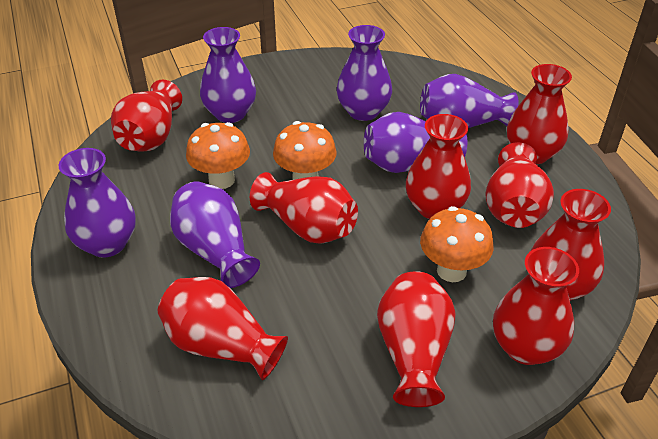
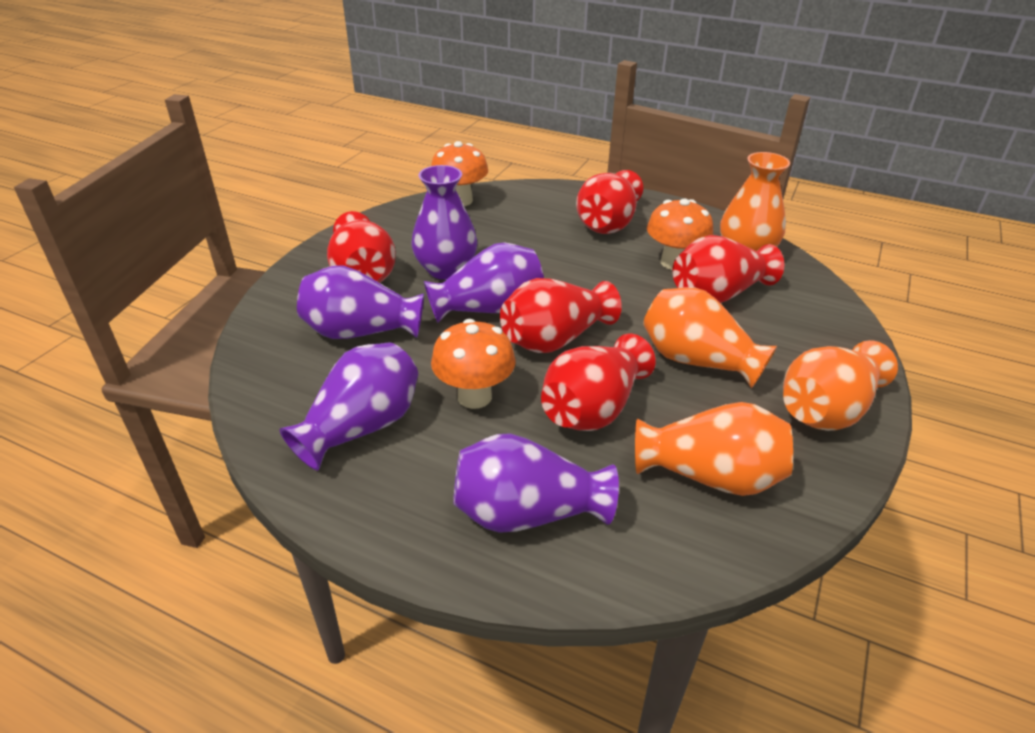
orange vase: none = 0 -> [635,402,793,496] [643,287,777,389] [720,152,790,251] [783,340,898,431] = 4
purple vase: [59,148,136,258] [170,181,260,288] [200,27,256,123] [337,25,392,121] [364,112,467,173] [420,74,519,128] = 6 -> [279,343,418,470] [297,265,424,339] [411,165,478,280] [424,242,544,323] [453,433,619,533] = 5
red vase: [111,80,182,152] [158,277,288,380] [250,172,358,243] [377,271,456,407] [406,114,471,219] [485,142,554,228] [493,247,579,365] [507,64,572,165] [531,189,611,301] = 9 -> [327,211,396,283] [500,278,622,353] [541,334,656,431] [576,170,643,234] [673,235,784,303] = 5

